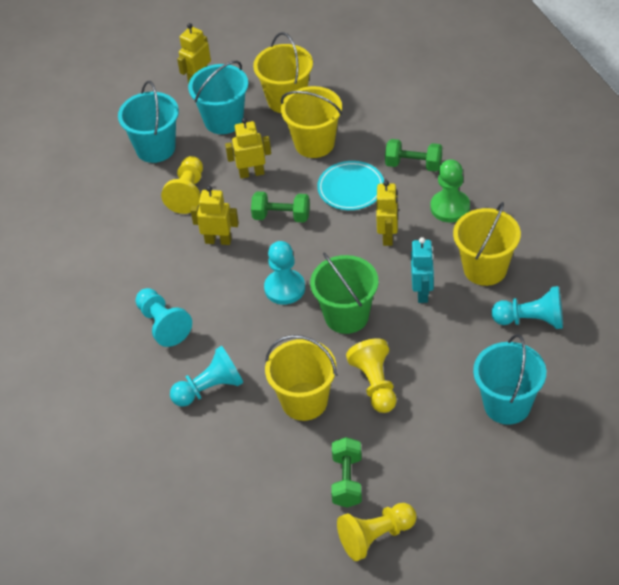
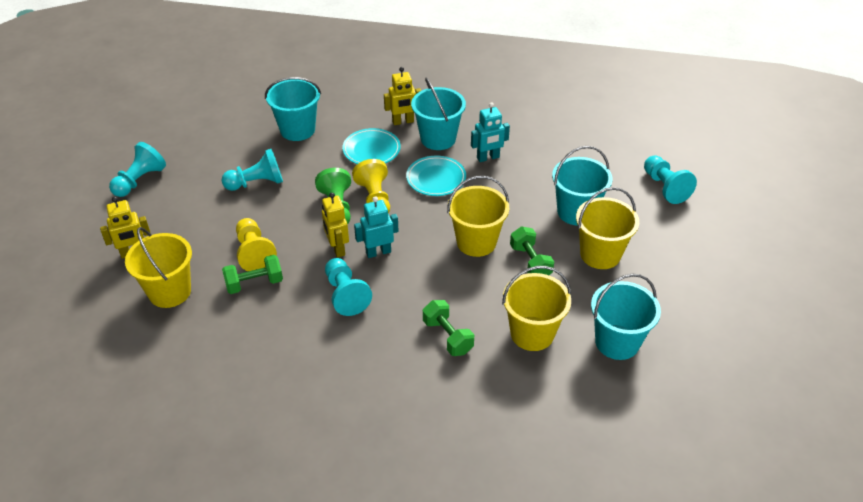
green bucket: [310,253,378,334] = 1 -> none = 0
turquoise bucket: [118,81,179,163] [188,61,248,134] [473,334,546,425] = 3 -> [265,77,321,141] [411,77,466,150] [552,146,613,226] [591,274,661,360] = 4
turquoise plate: [317,161,384,210] = 1 -> [342,128,401,164] [406,156,466,196] = 2
turquoise robot: [411,237,434,303] = 1 -> [354,196,399,258] [471,102,510,162] = 2
yellow pawn: [161,156,203,214] [337,503,416,561] [346,338,397,413] = 3 -> [236,218,277,271] [352,159,390,213] = 2
yellow robot: [177,23,211,84] [191,186,239,245] [225,118,271,179] [376,180,398,246] = 4 -> [100,197,151,259] [322,193,349,258] [384,67,421,125] = 3

